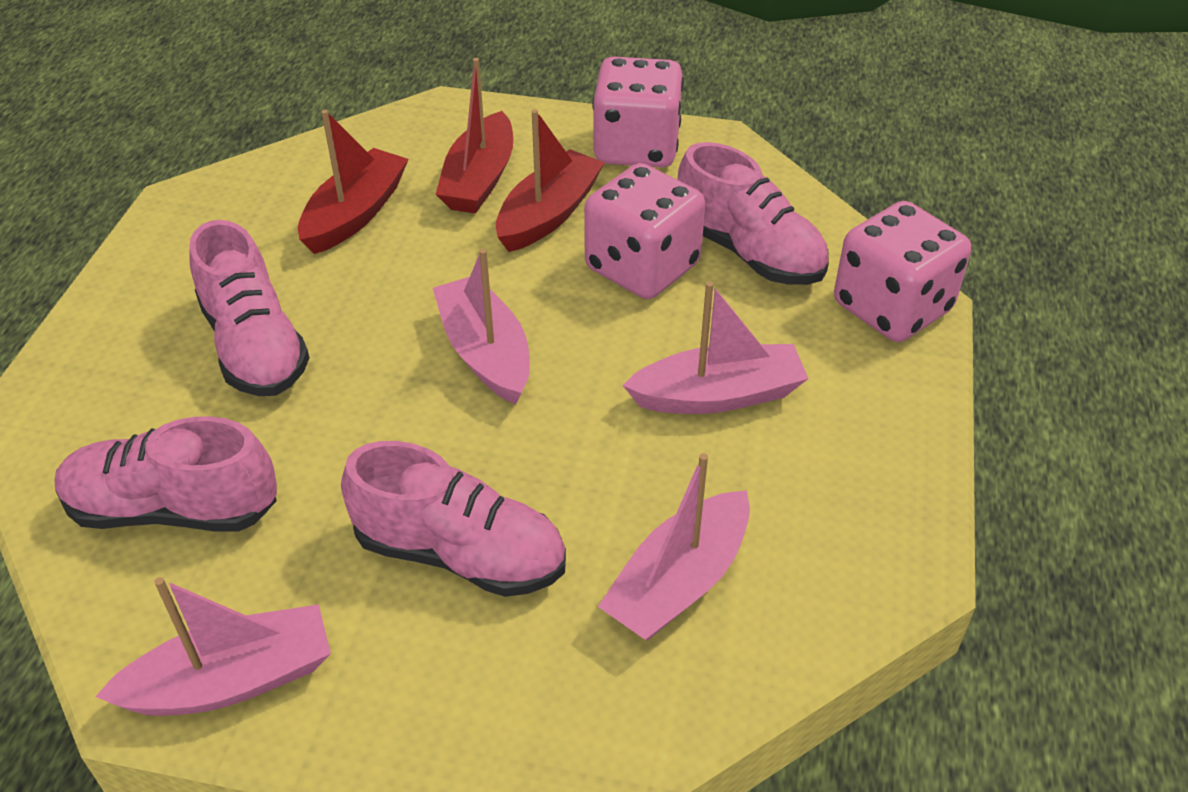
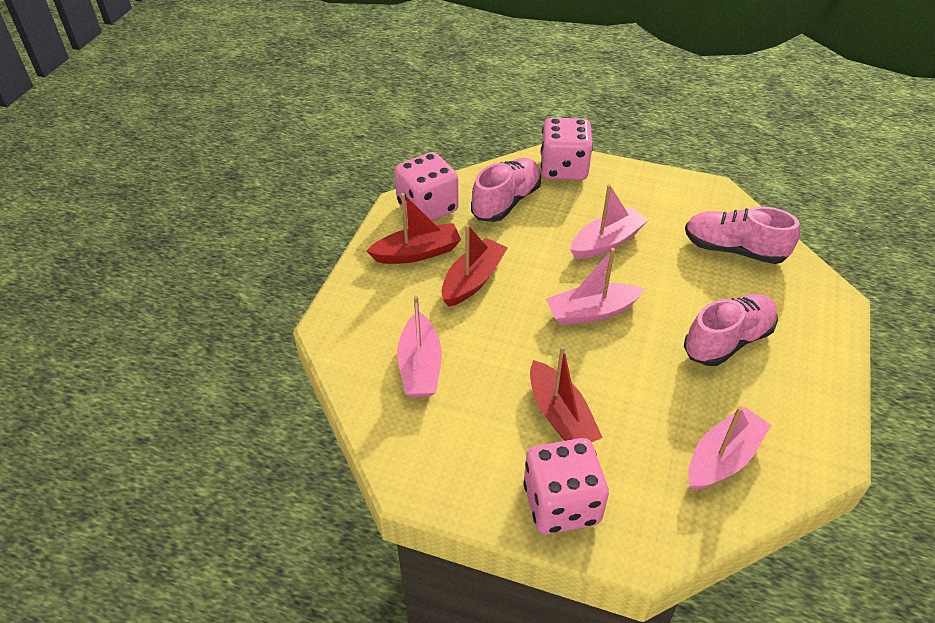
pink shoe: [54,416,277,532] [189,220,309,396] [341,441,566,597] [677,142,829,285] = 4 -> [471,158,541,222] [684,294,778,366] [685,206,800,264] = 3

